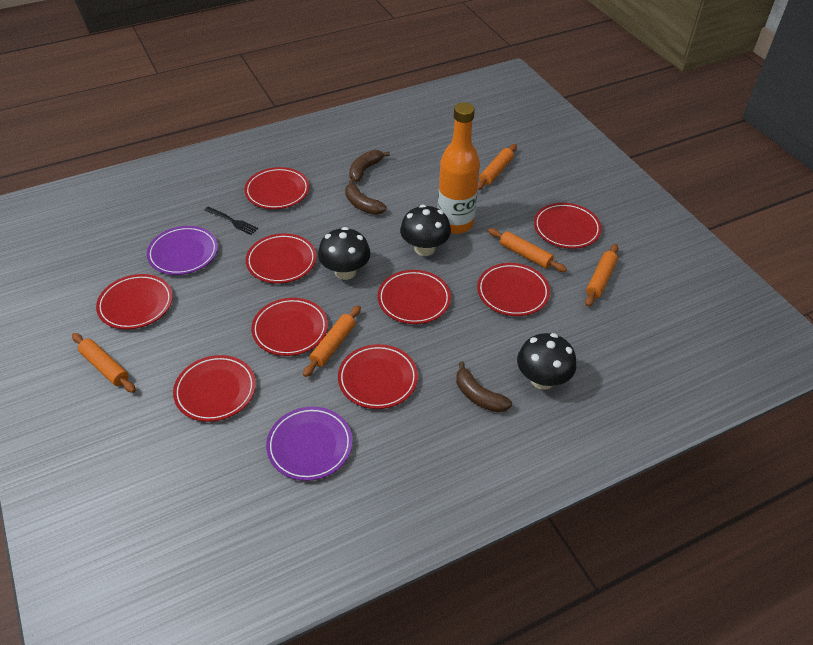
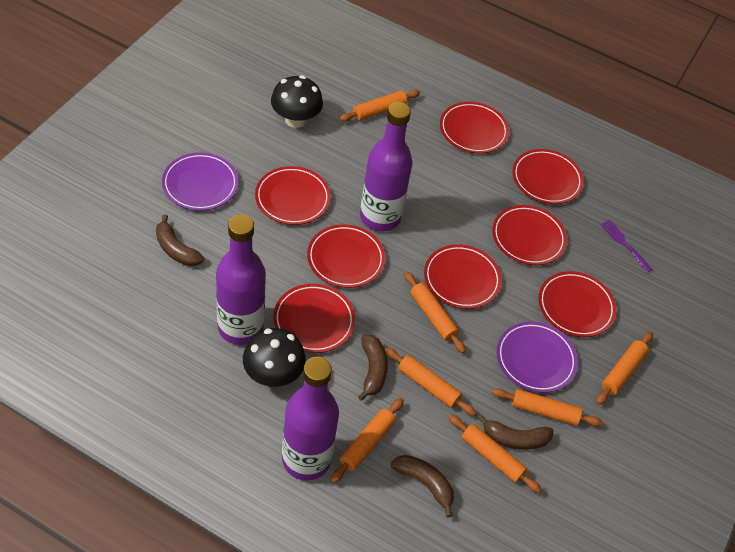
black fork: [205,207,258,235] = 1 -> none = 0
black mushroom: [318,227,371,280] [400,205,451,256] [517,333,576,390] = 3 -> [243,328,306,387] [271,75,323,128] = 2
brown banana: [345,179,387,215] [349,150,390,182] [456,361,512,413] = 3 -> [156,215,204,266] [358,335,388,401] [391,455,454,517] [478,415,554,450] = 4
orange bottle: [438,102,480,234] = 1 -> none = 0
orange rolling pin: [72,333,136,393] [303,305,361,377] [478,144,517,190] [488,228,567,272] [585,244,618,307] = 5 -> [331,398,404,483] [339,90,420,122] [385,347,476,416] [404,272,466,353] [448,414,542,493] [492,388,602,426] [596,332,653,405] = 7
purple bottle: none = 0 -> [216,215,266,345] [282,357,339,481] [360,102,412,232] = 3
purple fork: none = 0 -> [600,220,652,272] = 1
red plate: [96,274,173,329] [173,355,256,422] [244,167,309,209] [246,234,316,283] [251,298,328,356] [338,344,418,409] [378,270,451,324] [477,263,550,316] [534,203,602,249] = 9 -> [255,166,331,225] [273,284,355,353] [307,224,385,288] [424,244,502,309] [440,102,509,153] [492,205,567,265] [513,149,584,204] [539,271,616,337] = 8

